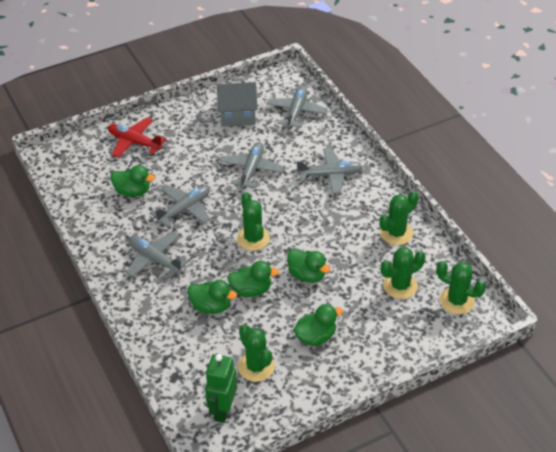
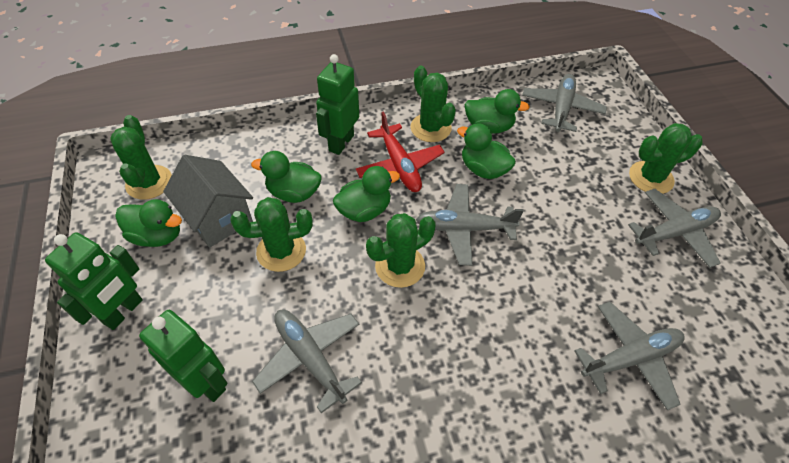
green robot: [205,354,237,423] = 1 -> [45,232,143,330] [139,310,228,402] [316,54,359,155] = 3

